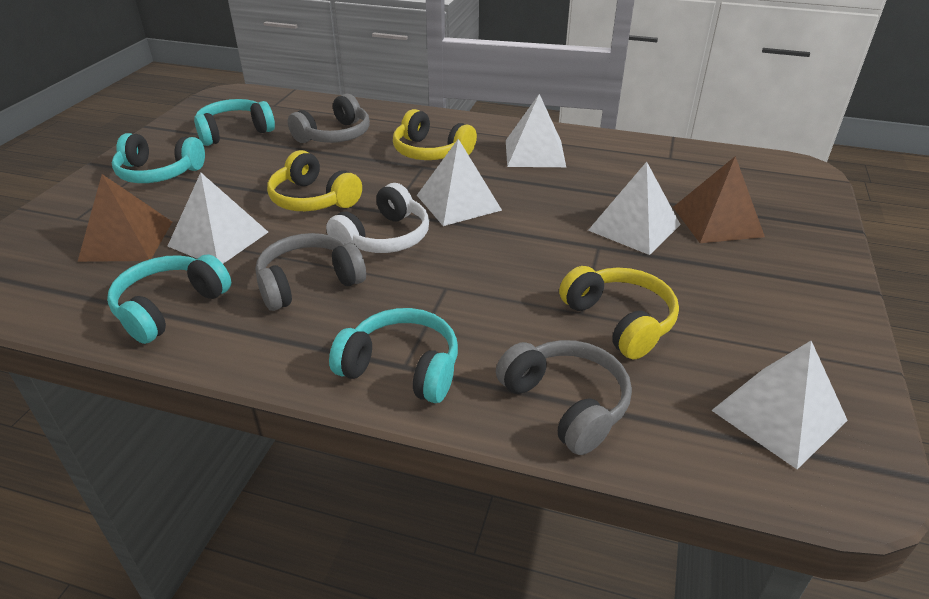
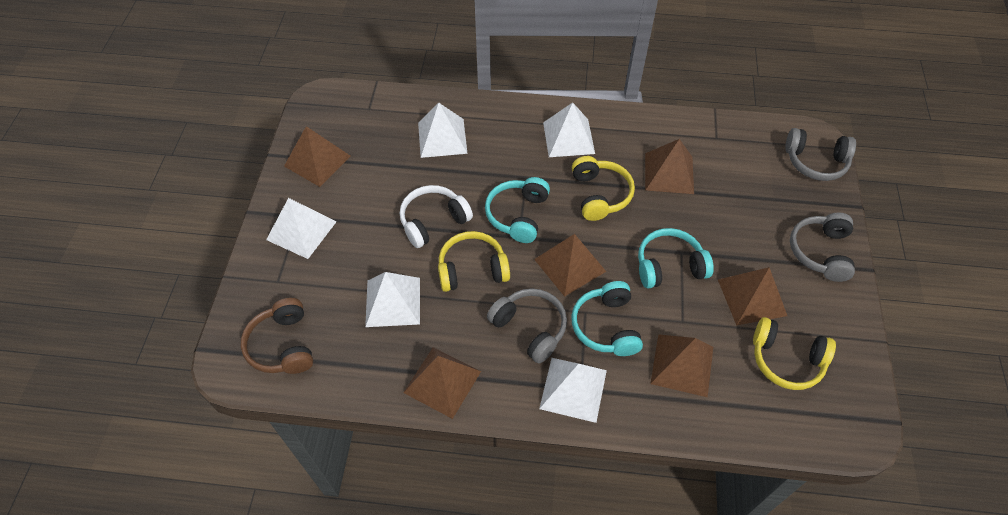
brown headphones: none = 0 -> [241,298,313,374] = 1
brown pyramid: [77,174,172,262] [673,156,765,243] = 2 -> [284,126,351,187] [403,347,481,419] [534,234,607,297] [645,139,694,194] [650,334,713,397] [718,267,787,325] = 6
turquoise headphones: [107,255,231,344] [112,133,205,183] [194,99,275,146] [329,308,458,403] = 4 -> [485,177,550,243] [571,281,643,356] [638,228,714,289] = 3

